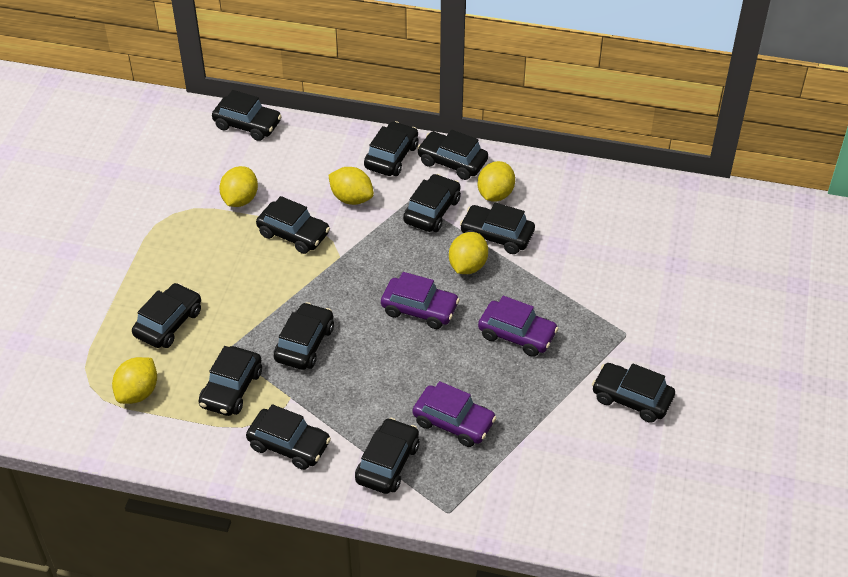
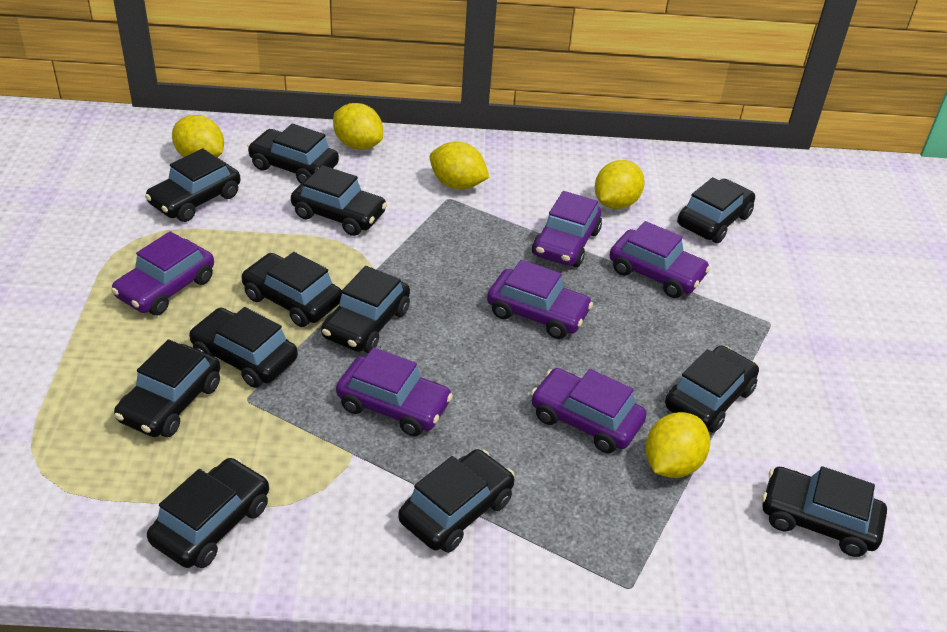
purple car: [381,272,460,329] [413,381,496,447] [478,296,558,357] = 3 -> [111,231,214,315] [336,347,453,436] [487,260,593,339] [531,368,647,453] [532,191,602,267] [609,221,711,298] = 6

